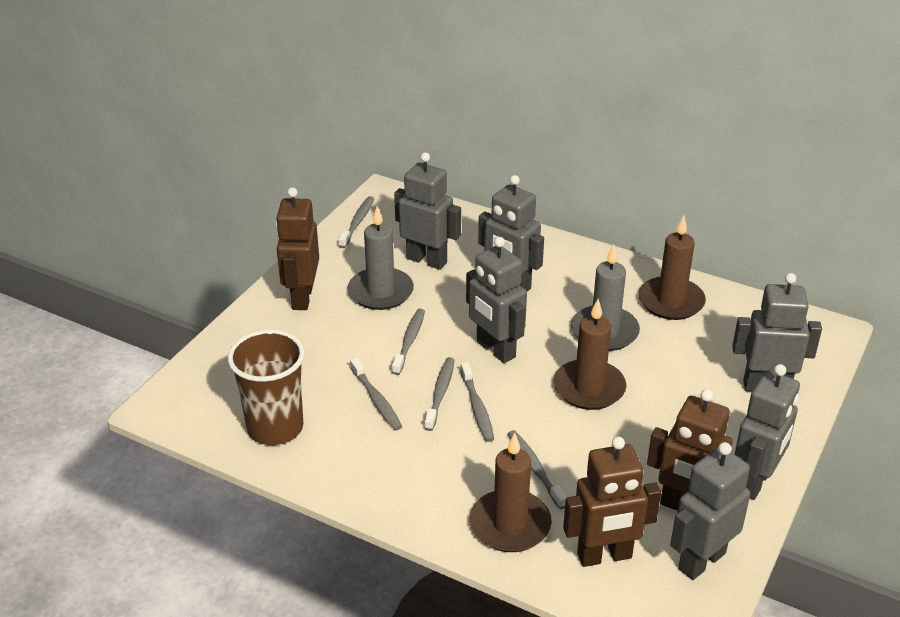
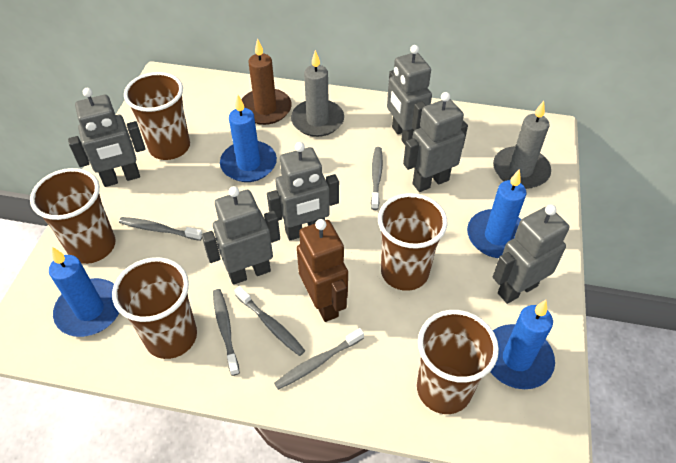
blue candle: none = 0 -> [49,247,119,337] [220,95,277,182] [467,169,526,258] [490,300,555,389] = 4
brown candle: [470,433,552,552] [554,299,627,410] [639,215,706,320] = 3 -> [241,39,292,125] = 1
brown cup: [228,330,305,445] = 1 -> [30,168,116,264] [112,257,197,359] [124,72,190,160] [378,193,448,291] [417,310,499,414] = 5
brown robot: [276,187,319,310] [563,437,661,567] [647,389,743,510] = 3 -> [297,219,348,322] = 1
grey toothbrush: [338,196,374,248] [350,357,402,431] [392,309,425,375] [424,357,455,431] [460,362,494,442] [508,430,567,509] = 6 -> [119,217,202,241] [213,289,240,376] [234,286,305,356] [274,328,364,390] [371,147,383,210] = 5

